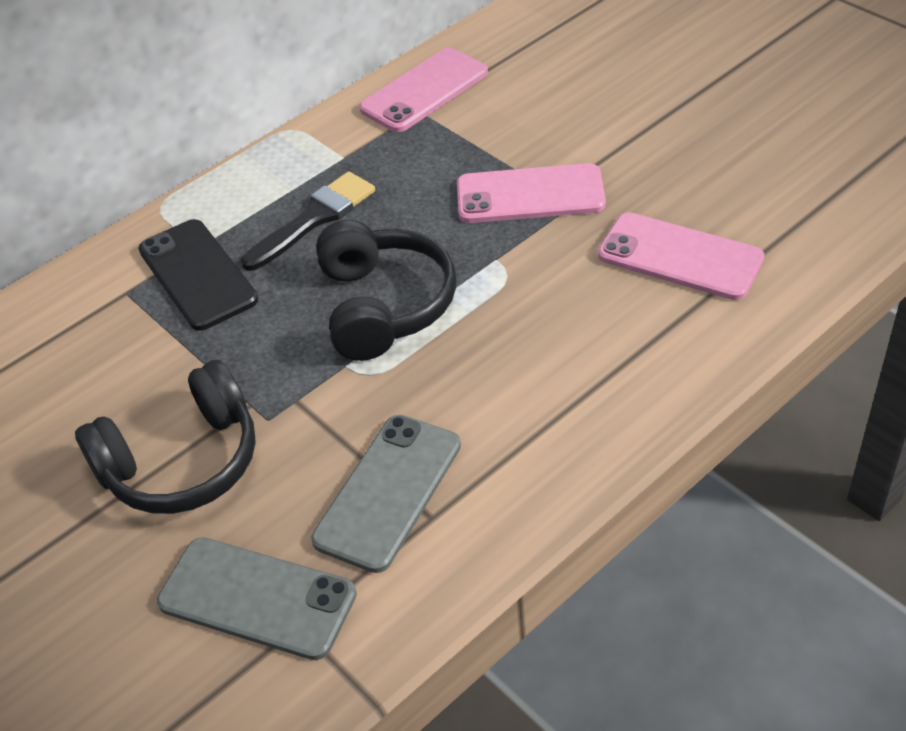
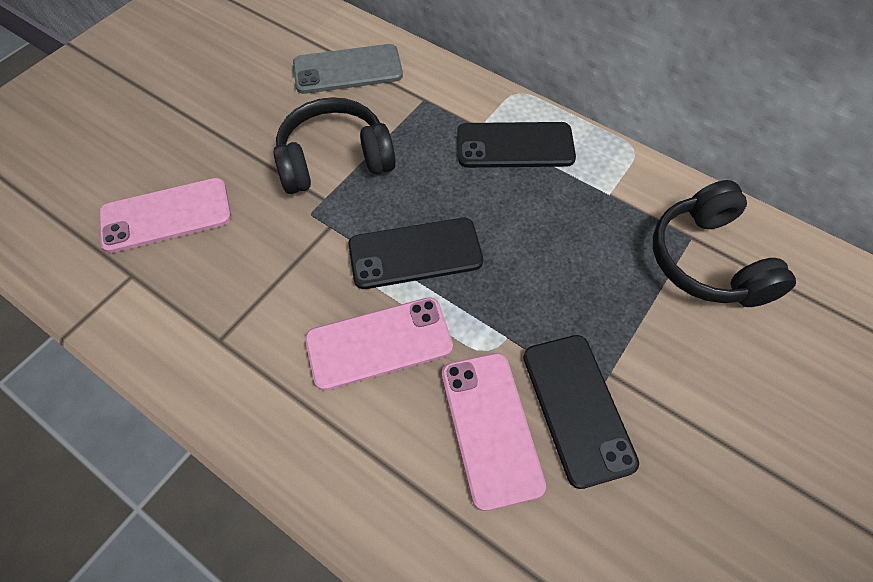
black brush: [241,171,375,271] = 1 -> none = 0
black phone: [138,219,258,331] = 1 -> [348,218,483,289] [457,122,576,168] [523,335,639,489] = 3
grey phone: [157,537,357,660] [311,415,461,573] = 2 -> [293,44,403,94] = 1

